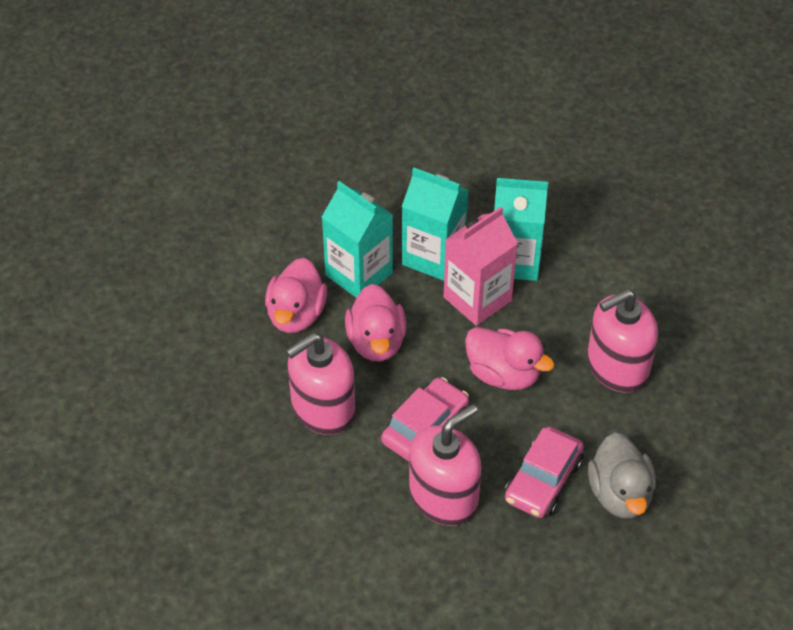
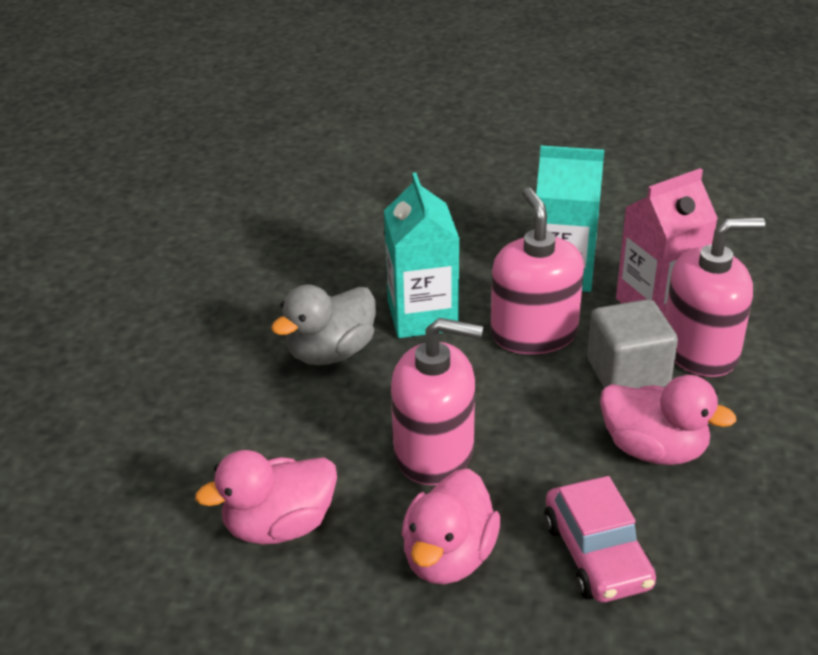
grey cube: none = 0 -> [587,299,678,389] = 1
pink car: [381,377,469,461] [504,427,584,518] = 2 -> [544,476,656,602] = 1
turquoise carton: [322,181,393,298] [402,168,469,281] [494,178,548,281] = 3 -> [384,173,460,338] [536,145,604,292] = 2

